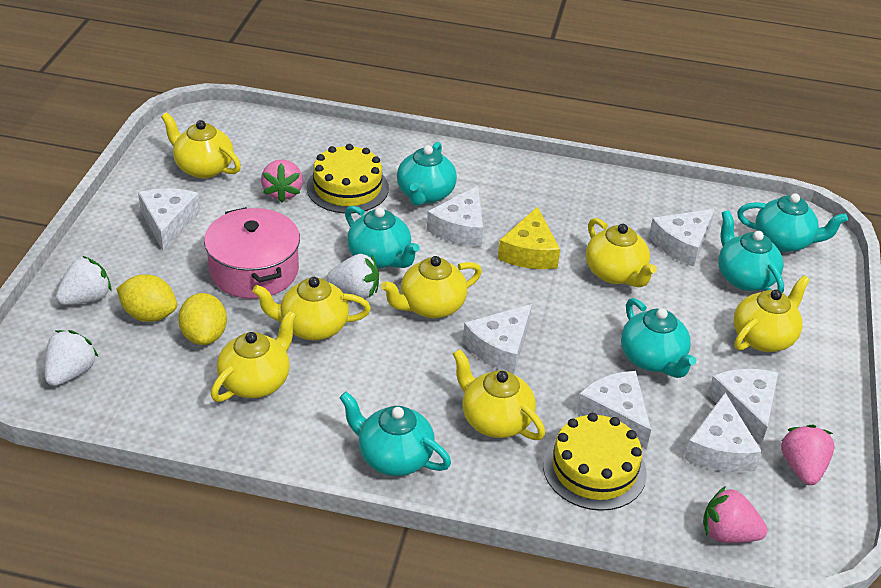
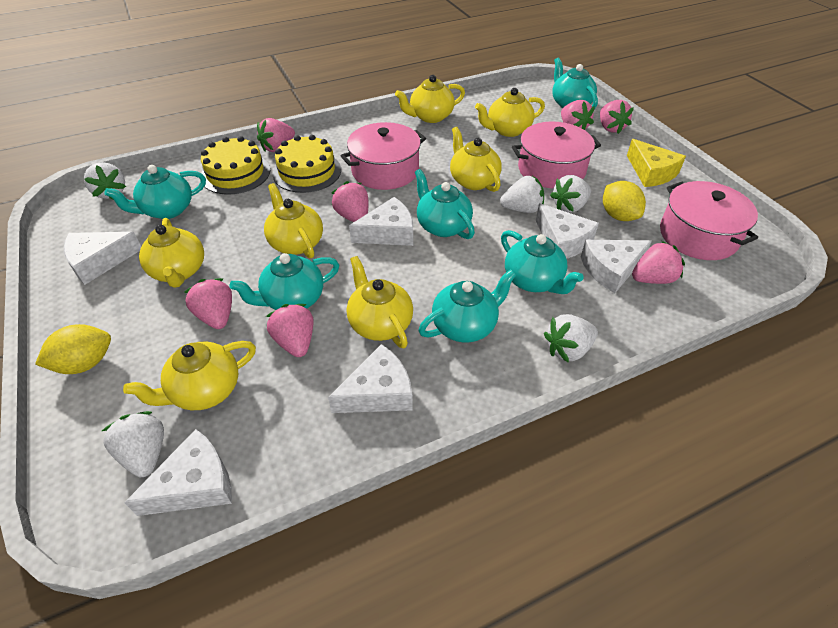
pink pot: [204,207,300,299] = 1 -> [341,122,426,190] [512,122,601,189] [660,181,758,260] = 3
pink strawberry: [261,159,303,202] [703,486,768,543] [781,425,835,485] = 3 -> [184,278,232,329] [257,118,295,152] [266,304,314,357] [331,181,369,222] [561,100,595,130] [600,100,634,134] [632,241,685,284] = 7
white cheese: [138,188,200,251] [427,186,483,247] [463,304,532,374] [576,371,651,449] [649,209,715,267] [684,393,762,472] [708,369,778,446] = 7 -> [64,232,141,285] [124,429,232,516] [328,344,413,413] [349,197,413,246] [536,203,599,259] [581,240,652,293] = 6
white strawberry: [44,330,98,386] [56,256,112,305] [327,254,379,299] = 3 -> [84,162,126,200] [102,411,164,477] [500,176,544,213] [544,314,598,363] [550,175,591,213] = 5

